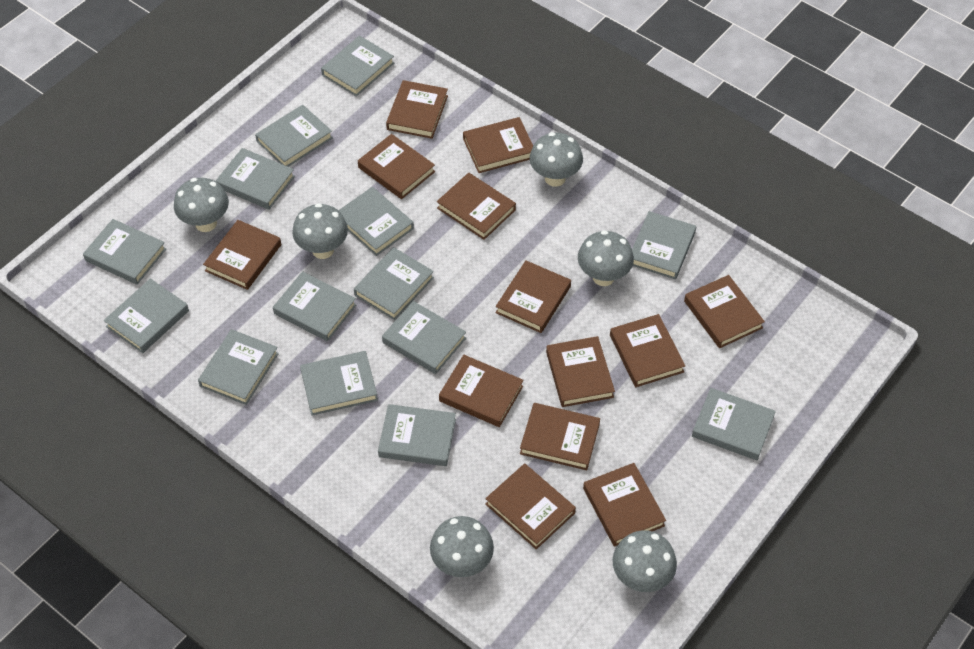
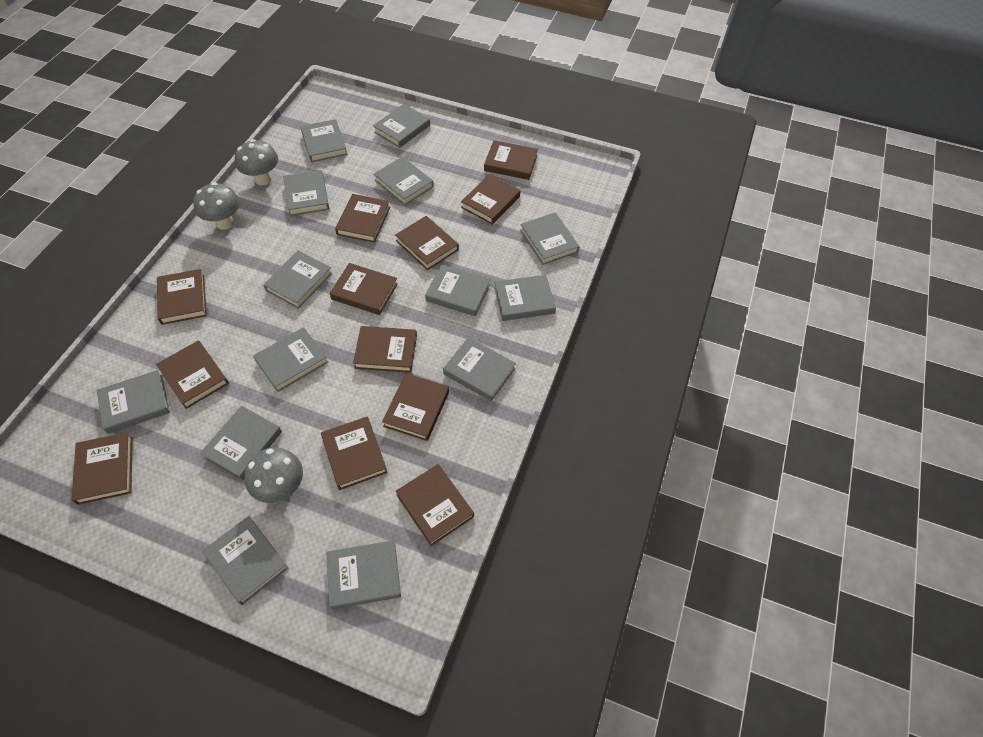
brown book: [203,220,281,290] [358,134,435,199] [386,80,448,139] [437,173,516,240] [439,355,524,427] [463,117,533,173] [485,463,576,549] [495,261,571,333] [520,403,600,470] [546,336,615,407] [583,463,666,547] [610,314,685,387] [684,275,765,348] = 13 -> [72,432,133,505] [156,340,229,409] [157,269,207,325] [321,416,388,490] [330,263,398,315] [335,194,390,243] [353,326,417,373] [382,373,449,441] [395,216,459,270] [396,464,474,546] [461,174,520,225] [484,140,538,180] = 12
grey mushroom: [174,178,229,232] [292,203,348,259] [430,516,494,577] [529,132,583,187] [578,230,634,286] [613,530,677,592] = 6 -> [193,182,240,230] [235,139,278,185] [244,447,303,503] = 3

